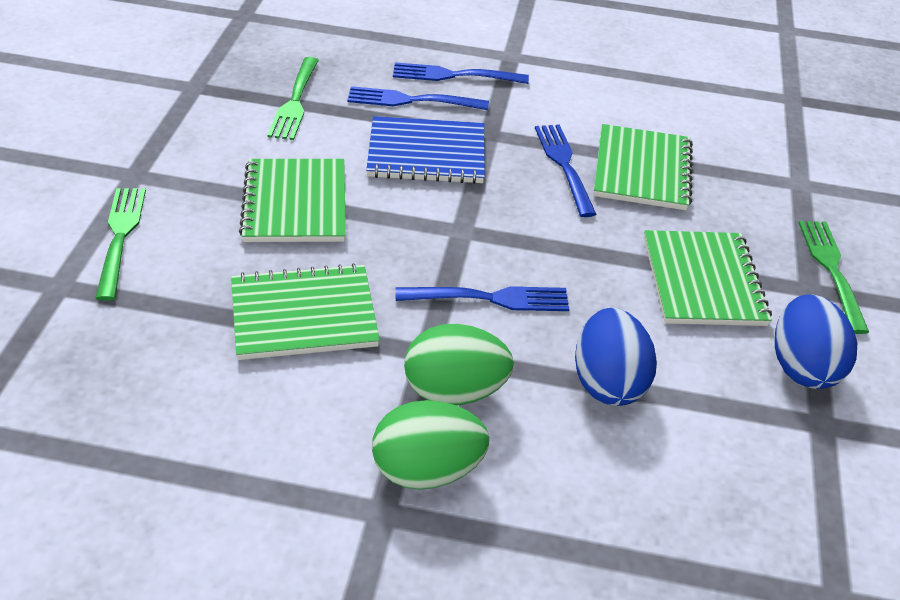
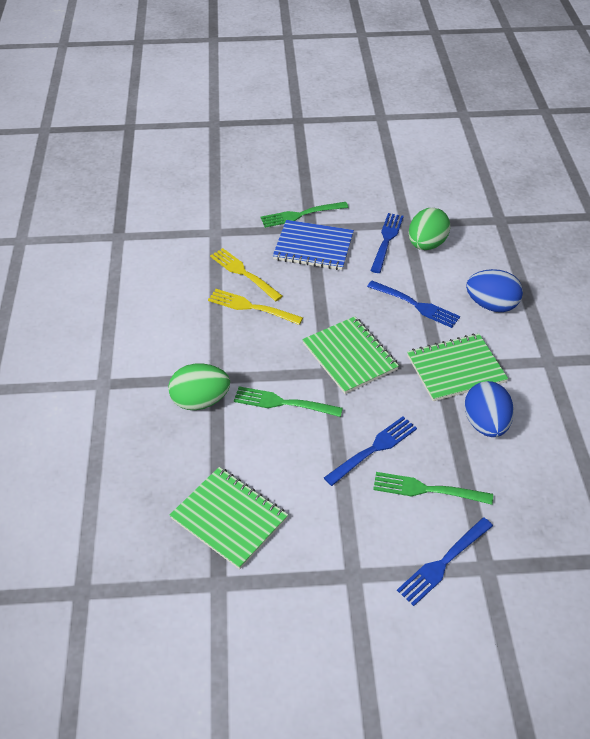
green notebook: [231,263,380,360] [239,159,346,242] [594,124,693,210] [644,230,772,326] = 4 -> [170,467,288,569] [302,316,399,394] [407,334,508,401] = 3
yellow fork: none = 0 -> [208,289,303,325] [210,248,283,301] = 2

